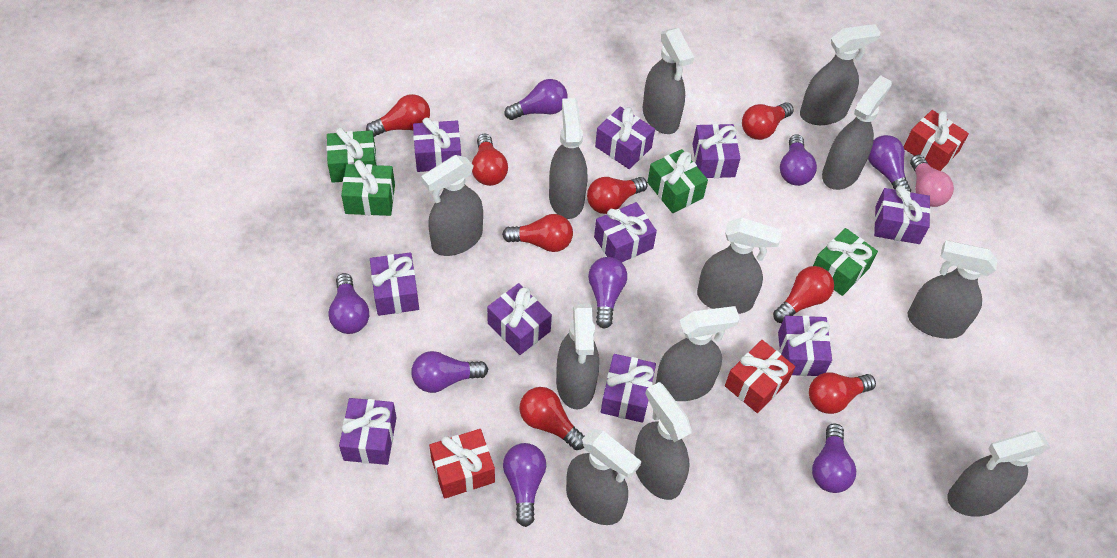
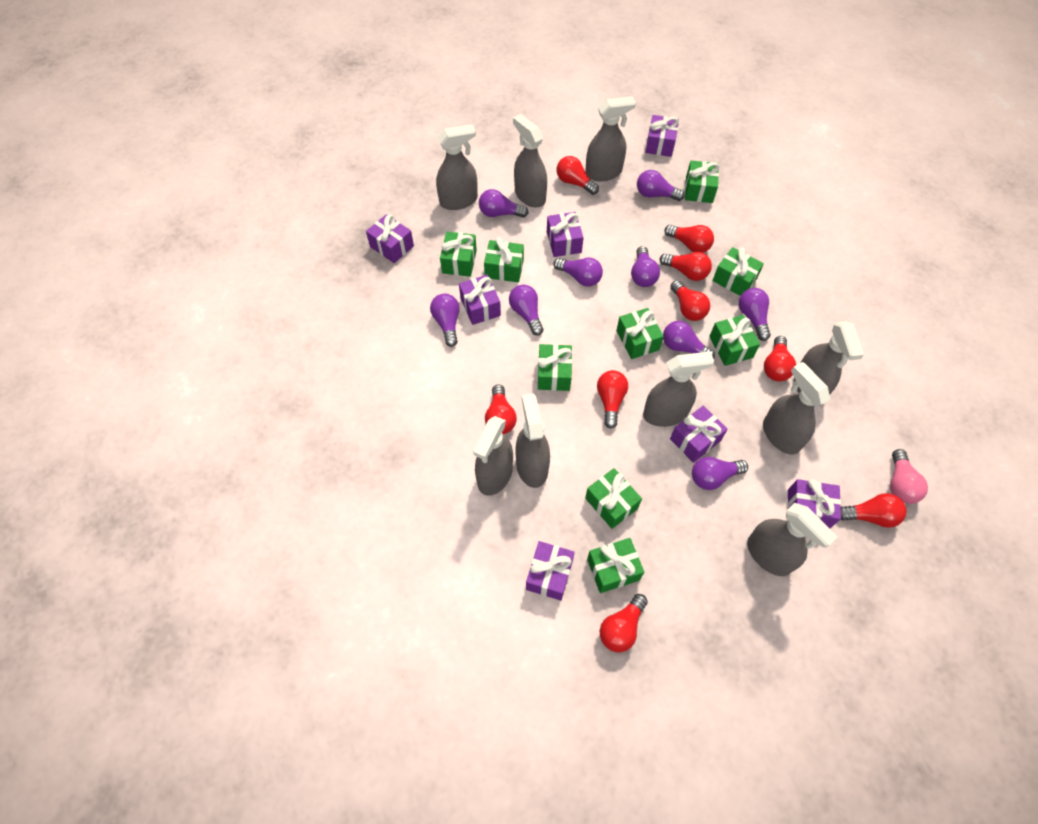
green gift: [326,127,377,183] [341,160,395,216] [647,149,708,213] [813,228,878,296] = 4 -> [440,232,477,277] [484,237,524,282] [538,344,572,391] [585,468,642,529] [587,538,644,593] [616,308,664,359] [685,160,719,203] [709,315,760,366] [712,247,764,296] = 9
grey spray bottle: [421,155,483,256] [549,98,587,219] [556,304,599,410] [566,428,641,525] [634,382,692,500] [643,28,694,134] [656,306,740,401] [697,217,782,314] [800,24,881,125] [822,75,892,190] [908,240,997,339] [947,430,1051,517] = 12 -> [436,124,478,210] [473,416,513,496] [513,114,547,207] [515,393,550,488] [585,96,636,181] [643,352,714,427] [747,503,837,576] [763,362,830,454] [794,321,864,395] = 9
purple gift: [339,398,397,465] [370,252,419,316] [413,117,461,172] [487,283,552,355] [594,202,657,262] [595,107,655,169] [601,354,656,423] [692,124,740,178] [778,315,832,376] [874,185,931,244] = 10 -> [366,214,414,263] [459,275,501,325] [526,541,575,601] [547,212,584,257] [645,115,679,157] [670,406,728,463] [787,479,841,529] = 7
purple light bulb: [328,273,369,334] [411,351,488,393] [503,443,546,527] [505,79,568,120] [588,257,627,329] [780,134,817,186] [812,424,856,493] [868,135,911,192] = 8 -> [430,294,460,347] [479,189,529,218] [509,285,544,336] [553,258,603,287] [631,246,660,287] [637,170,685,201] [663,321,715,359] [692,457,748,490] [739,288,771,341] = 9
red gift: [429,429,495,499] [725,340,795,413] [904,110,969,171] = 3 -> none = 0
red light bulb: [366,94,430,137] [472,134,508,186] [502,214,573,252] [520,387,585,450] [587,177,647,214] [742,102,794,140] [773,266,834,323] [809,373,876,414] = 8 -> [485,385,517,434] [557,156,599,195] [597,370,628,429] [600,594,648,652] [660,252,712,281] [664,225,714,253] [670,280,710,321] [764,336,796,381] [841,493,907,528] = 9

